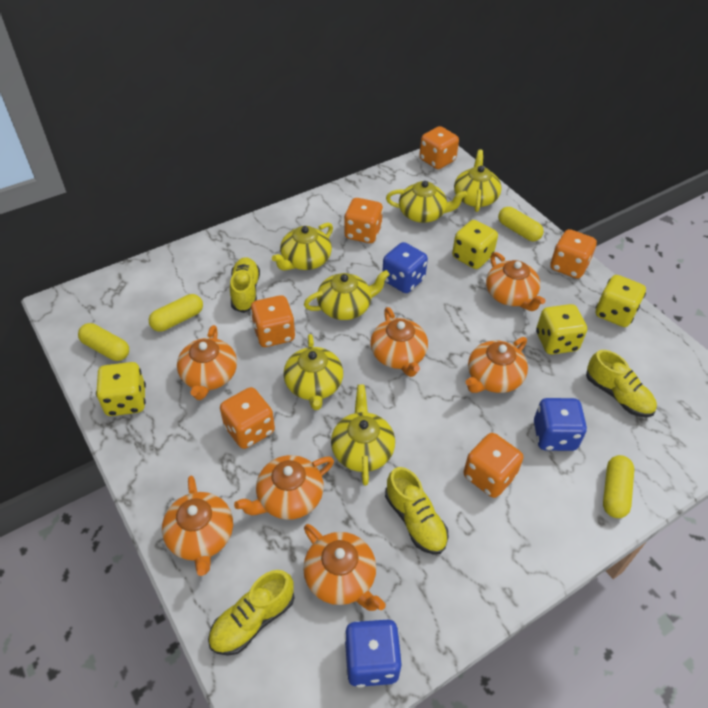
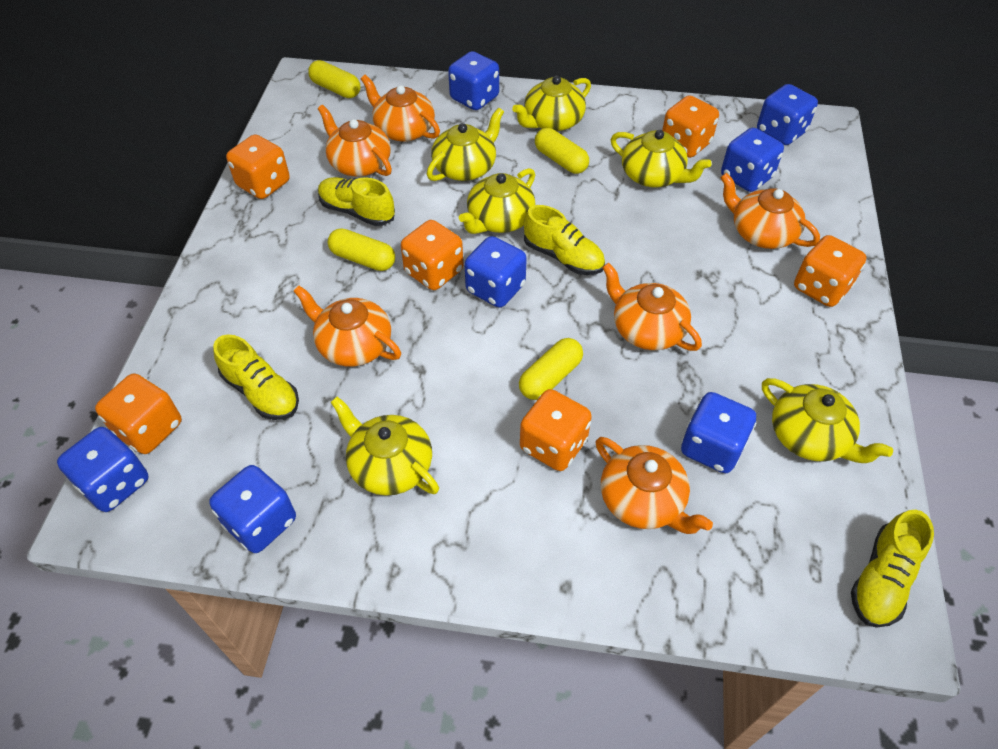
blue dice: [344,619,402,688] [382,242,428,293] [534,398,587,451] = 3 -> [57,427,149,512] [209,465,296,553] [448,51,499,110] [464,236,527,308] [681,392,756,473] [721,128,784,192] [757,84,818,145] = 7
orange teapot: [162,476,233,576] [177,325,237,400] [234,455,334,520] [303,524,386,611] [370,307,428,377] [466,337,528,393] [486,252,546,311] = 7 -> [293,286,401,366] [318,105,392,177] [361,75,440,142] [595,437,713,534] [602,263,702,351] [720,173,820,249] = 6
yellow dice: [96,362,146,416] [452,220,498,269] [536,304,587,354] [596,275,646,327] = 4 -> none = 0

